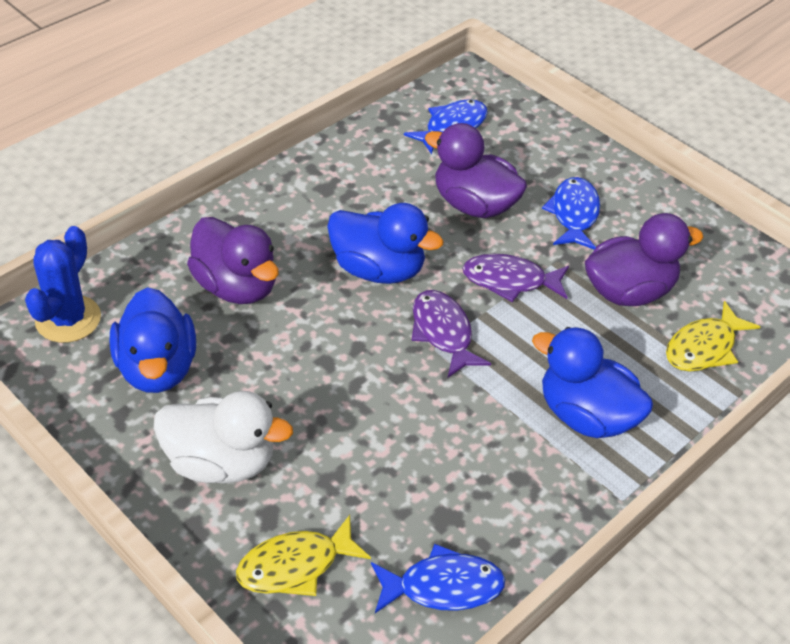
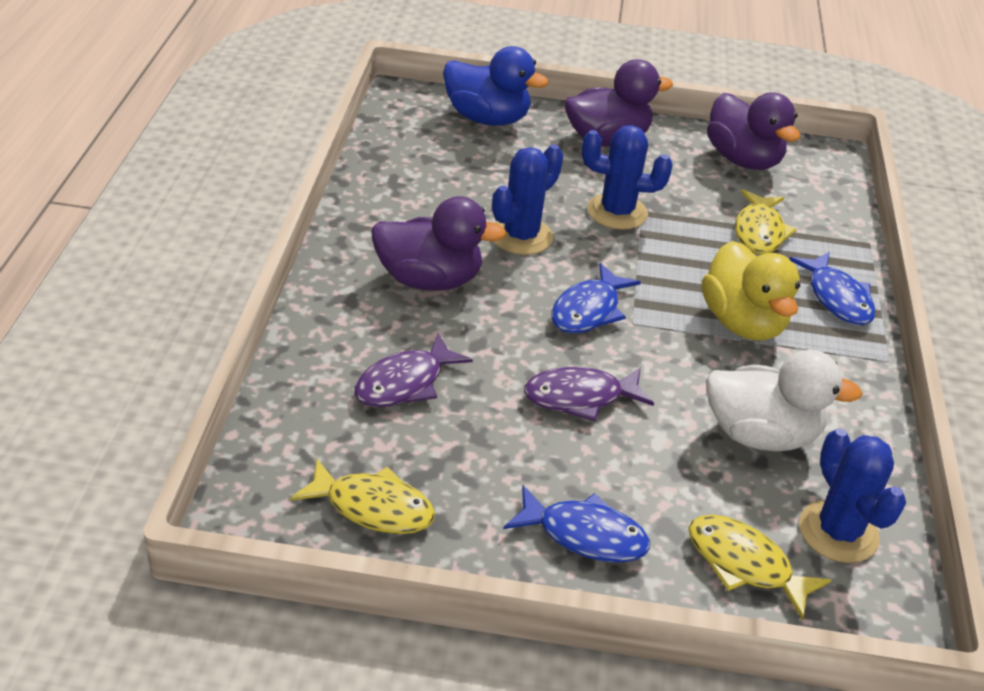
blue cactus: [25,226,101,343] = 1 -> [492,144,563,255] [582,125,673,230] [799,429,906,563] = 3
blue duck: [110,287,196,393] [327,203,444,284] [532,327,653,438] = 3 -> [443,46,549,126] = 1
yellow duck: none = 0 -> [702,241,800,341] = 1
yellow fish: [236,515,371,596] [666,301,760,372] = 2 -> [290,458,435,534] [688,515,831,621] [735,190,797,254] = 3

